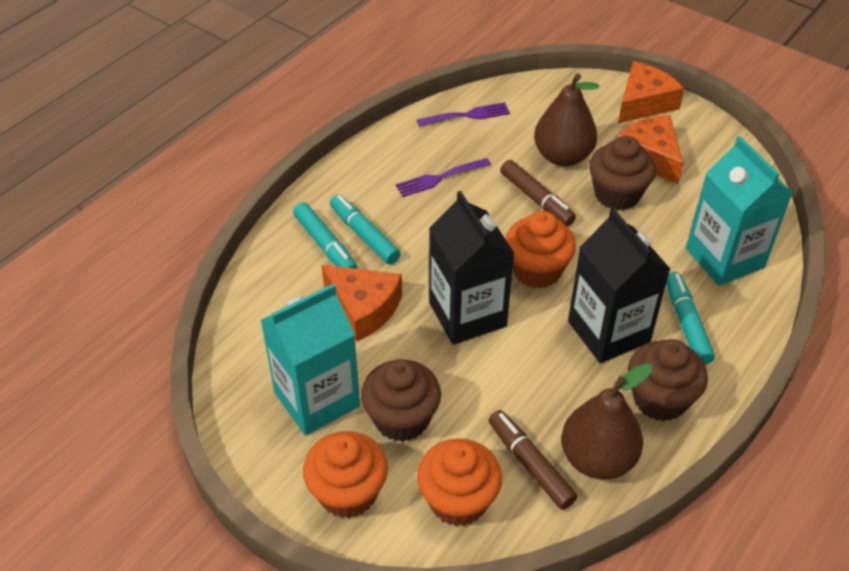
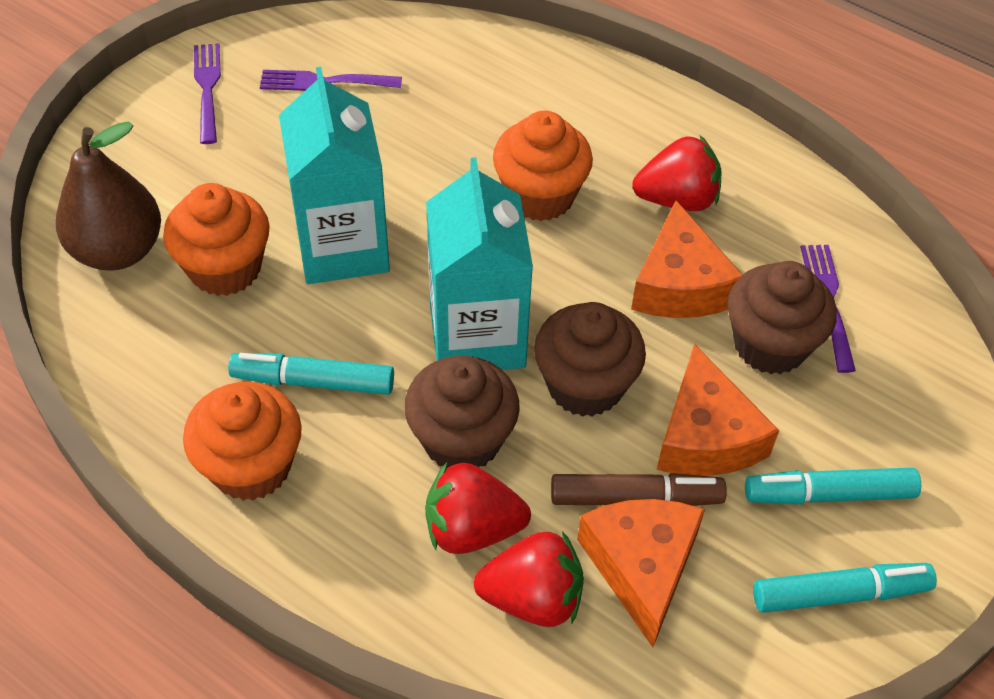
black carton: [429,191,514,344] [568,208,670,363] = 2 -> none = 0
brown marker: [489,410,577,510] [500,160,576,226] = 2 -> [551,473,727,506] = 1
brown pear: [534,73,599,166] [561,363,653,479] = 2 -> [56,122,161,270] = 1
purple fork: [396,158,491,197] [417,102,510,127] = 2 -> [194,43,221,144] [260,70,402,91] [800,245,856,373] = 3
red strawberry: none = 0 -> [425,462,531,554] [474,531,584,627] [633,135,722,211] = 3

